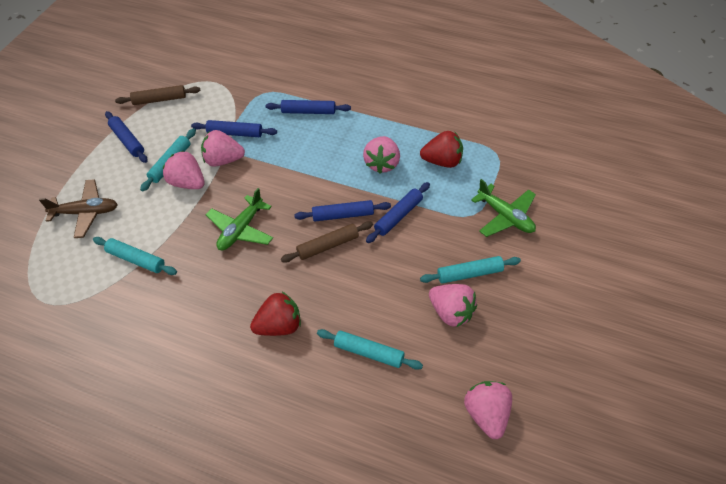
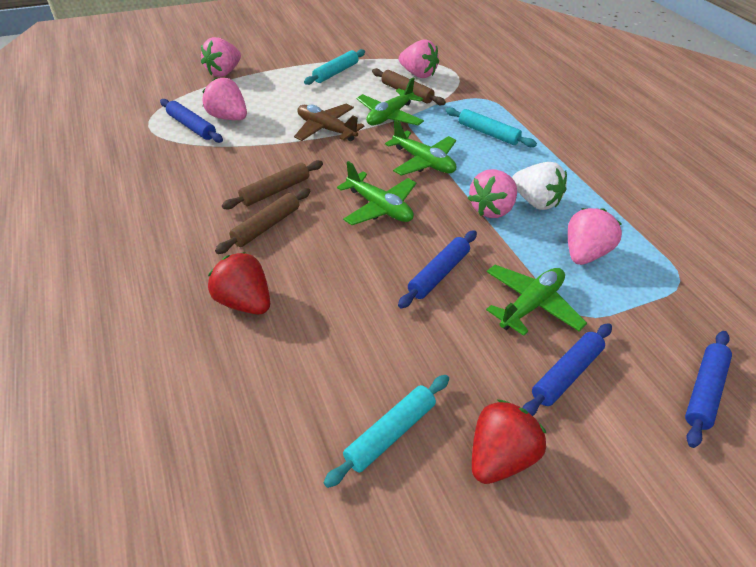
blue rolling pin: [105,111,148,163] [191,120,277,137] [266,100,351,114] [294,200,391,221] [366,182,430,243] = 5 -> [160,99,223,143] [398,230,477,308] [523,323,612,416] [685,331,732,448] = 4
brown rolling pin: [115,85,200,105] [281,221,373,263] = 2 -> [215,188,310,254] [222,160,323,209] [372,68,446,105] = 3
green plane: [206,188,273,250] [471,179,536,237] = 2 -> [337,161,416,225] [356,77,424,126] [385,120,456,176] [486,265,587,336] = 4
turquoise rolling pin: [93,237,177,275] [140,128,196,192] [317,329,423,370] [420,256,521,284] = 4 -> [304,49,365,85] [324,375,449,488] [445,107,537,147] = 3
white strawberry: none = 0 -> [512,162,567,210] = 1

